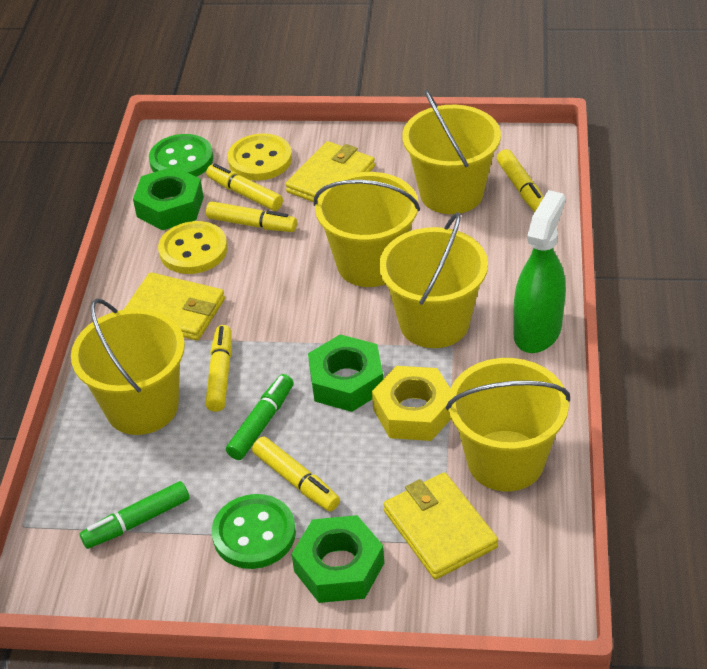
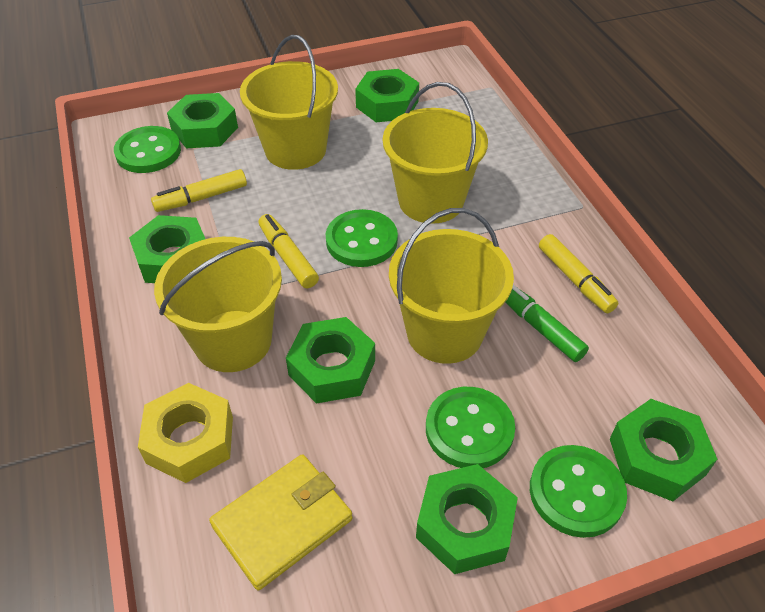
green button: [149,134,213,177] [212,494,296,569] = 2 -> [114,126,181,173] [326,209,398,267] [426,387,515,468] [530,445,627,538] = 4
green marker: [80,481,190,549] [226,374,293,460] = 2 -> [505,285,589,362] = 1
green nut: [133,166,204,230] [292,515,384,603] [308,334,383,412] = 3 -> [129,215,205,283] [167,93,238,148] [286,317,375,404] [355,69,419,122] [416,464,518,574] [610,399,717,501] = 6
green spray bottle: [513,190,566,353] = 1 -> none = 0
yellow bucket: [71,298,185,435] [314,172,420,287] [379,212,488,348] [402,90,501,214] [446,358,570,491] = 5 -> [154,237,282,372] [240,35,338,170] [383,82,488,224] [389,208,514,364] = 4
yellow button: [158,221,228,274] [228,133,292,181] = 2 -> none = 0
yellow marker: [205,325,232,412] [206,163,283,211] [206,201,297,232] [252,437,340,512] [497,149,544,212] = 5 -> [151,169,247,212] [258,214,319,288] [539,234,618,313] = 3
yellow wallet: [123,272,225,341] [285,141,375,202] [383,472,498,579] = 3 -> [209,454,352,591] = 1

